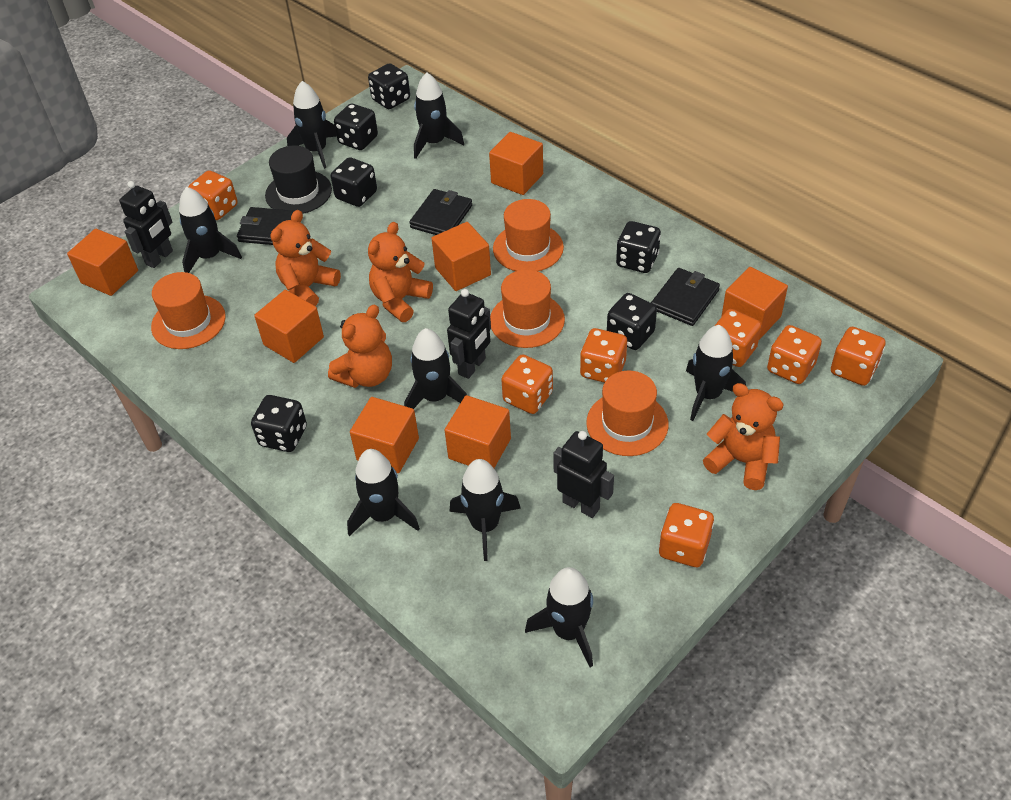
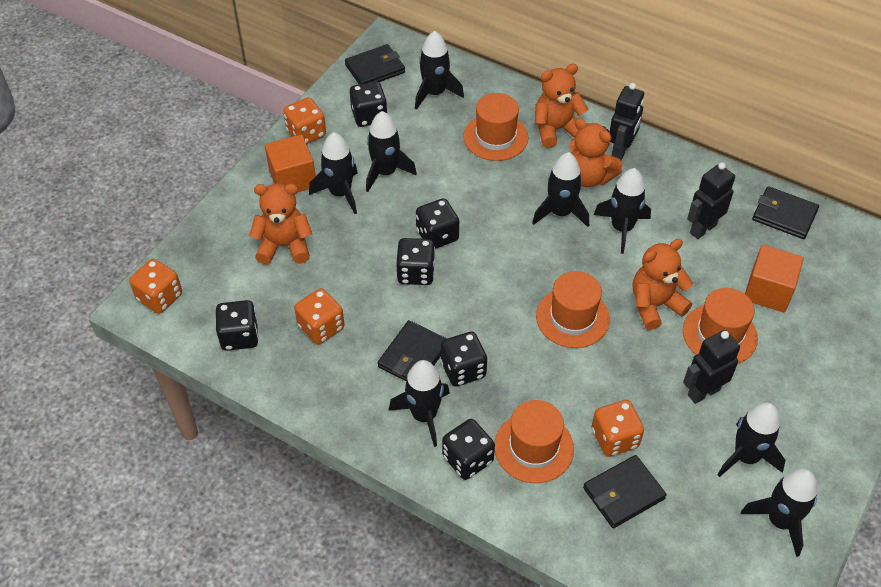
black hat: [265,145,332,214] = 1 -> none = 0
black wallet: [237,207,301,245] [409,189,472,235] [651,268,720,326] = 3 -> [345,44,405,84] [378,320,447,381] [583,455,667,528] [752,186,819,239] = 4
orange cube: [67,229,138,296] [254,290,324,363] [350,397,419,473] [431,222,491,291] [445,395,511,468] [489,132,543,195] [722,267,788,340] = 7 -> [265,134,316,192] [745,245,804,312] = 2
orange dice: [188,170,238,220] [501,354,553,414] [580,328,627,383] [659,503,714,567] [715,309,762,367] [767,325,822,384] [831,327,886,386] = 7 -> [129,259,182,313] [283,97,326,144] [294,288,345,345] [592,400,644,457] = 4

